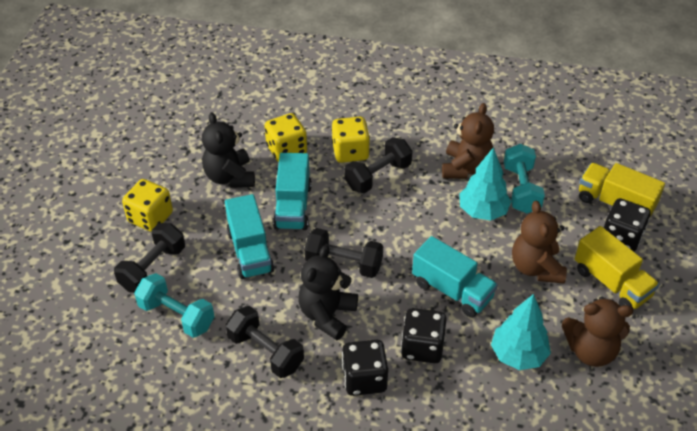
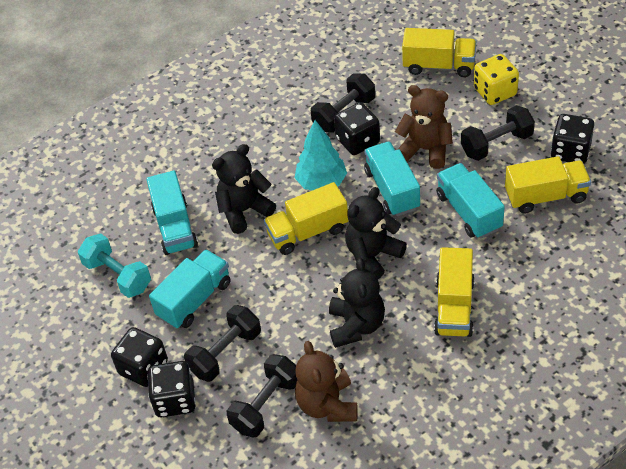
black dice: [342,340,388,396] [401,308,447,363] [604,198,651,252] = 3 -> [111,327,168,387] [147,361,196,417] [334,102,380,155] [551,114,595,164] = 4
black teddy bear: [202,112,255,188] [299,245,358,340] = 2 -> [212,144,276,234] [329,258,385,348] [345,187,407,279] = 3
brown teddy bear: [442,103,494,179] [512,201,567,284] [562,297,633,367] = 3 -> [295,341,358,422] [395,85,453,169] = 2
turquoise dumbbell: [134,273,215,338] [504,144,545,213] = 2 -> [78,234,151,298] = 1
turquoise tree: [459,147,511,221] [491,294,551,370] = 2 -> [295,120,347,190] = 1
turquoise truck: [225,194,274,279] [273,153,312,230] [412,236,498,318] = 3 -> [146,171,198,255] [149,249,231,329] [364,142,420,216] [436,163,505,239] = 4
yellow dice: [122,179,173,232] [264,113,307,162] [332,117,370,163] = 3 -> [474,54,519,105] = 1
yellow truck: [575,226,660,309] [579,163,665,217] = 2 -> [264,182,349,255] [402,28,476,77] [434,247,475,337] [505,156,591,214] = 4

